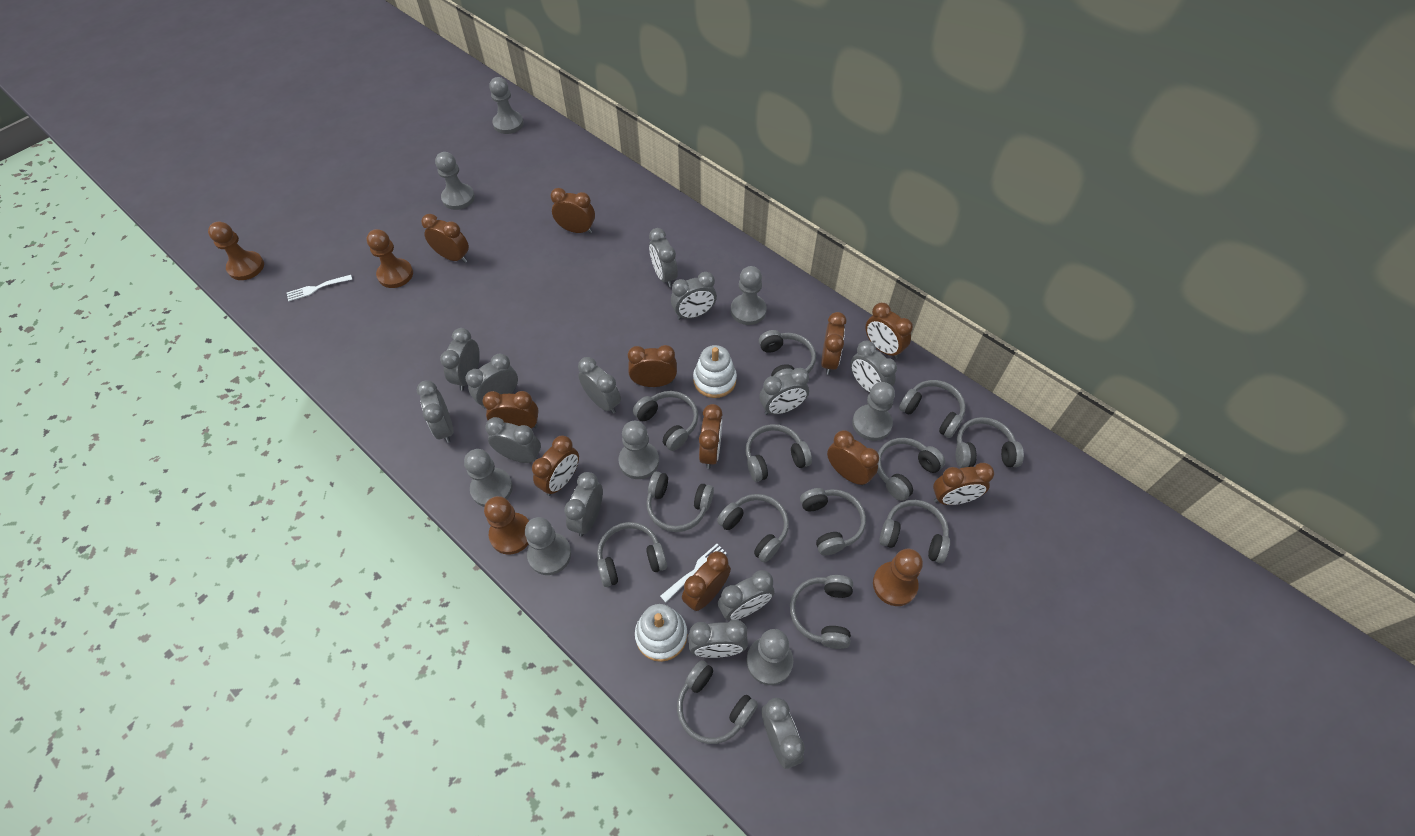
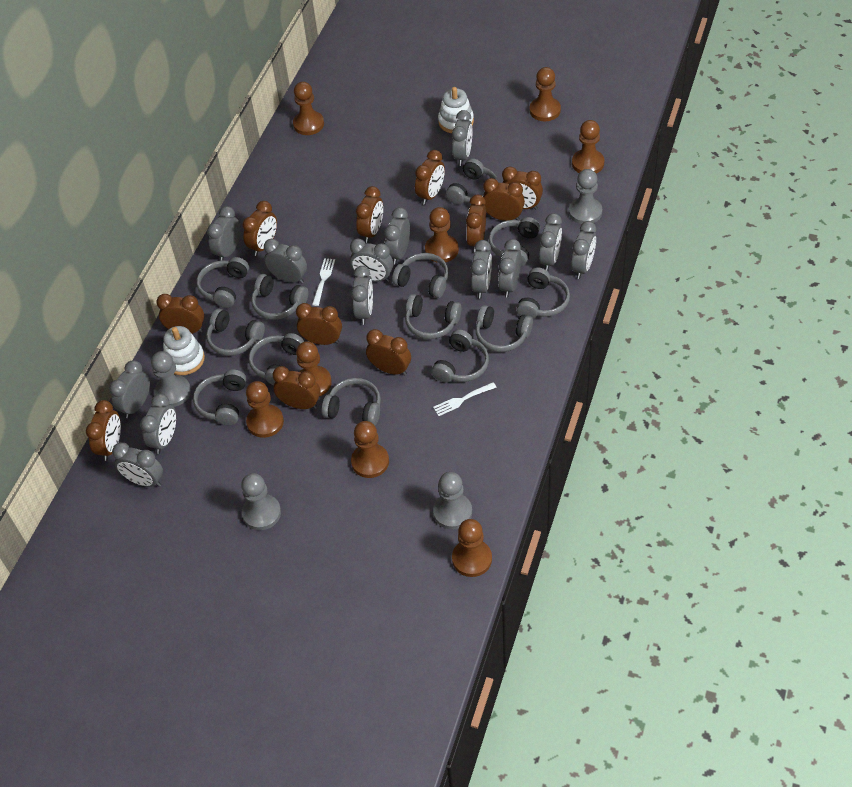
brown pawn: [208,222,264,280] [367,229,413,288] [484,496,529,555] [873,549,923,606] = 4 -> [246,381,284,438] [293,82,324,135] [296,341,332,397] [351,421,389,478] [425,207,459,262] [452,519,492,577] [530,67,561,121] [572,120,604,174] = 8
grey pawn: [435,152,475,210] [464,449,513,507] [489,77,524,134] [525,517,571,575] [618,421,659,479] [731,266,767,325] [747,629,793,685] [852,382,895,441] = 8 -> [151,351,191,407] [241,473,281,530] [433,472,472,530] [569,169,602,224] = 4

